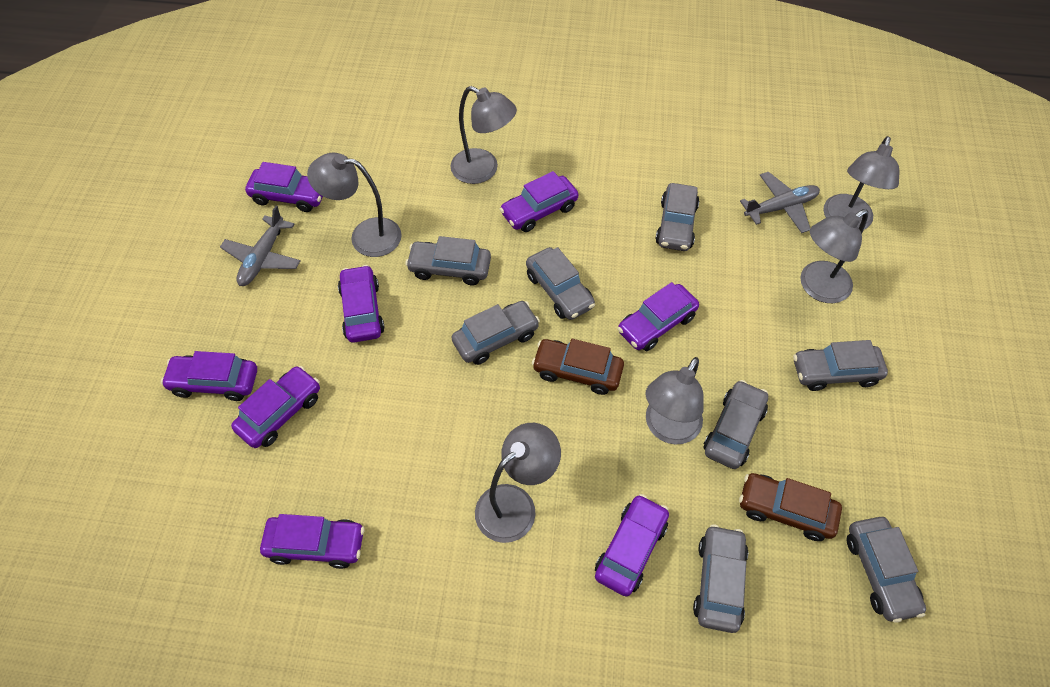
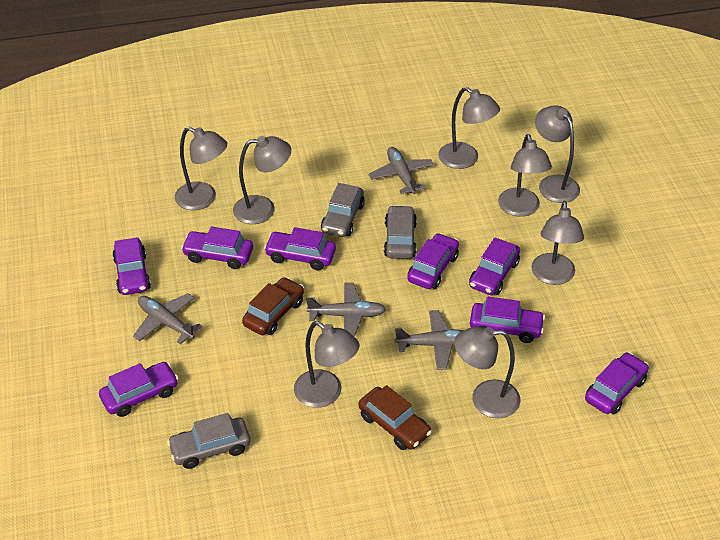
grey car: [405,236,491,285] [452,301,540,365] [526,247,595,320] [655,183,699,251] [693,525,748,633] [703,380,768,469] [793,340,888,391] [847,517,926,623] = 8 -> [167,413,250,469] [321,183,365,237] [384,205,417,259] = 3
grey lamp: [307,153,402,257] [451,86,517,184] [475,423,561,543] [645,357,704,445] [800,209,868,303] [824,136,899,230] = 6 -> [175,127,227,210] [233,136,291,224] [294,321,360,408] [439,87,500,169] [454,327,520,418] [498,134,552,217] [531,201,584,285] [535,105,580,203] = 8
grey plane: [220,206,301,286] [740,172,820,233] = 2 -> [133,293,202,344] [306,282,386,337] [368,147,434,194] [395,310,464,370] = 4

